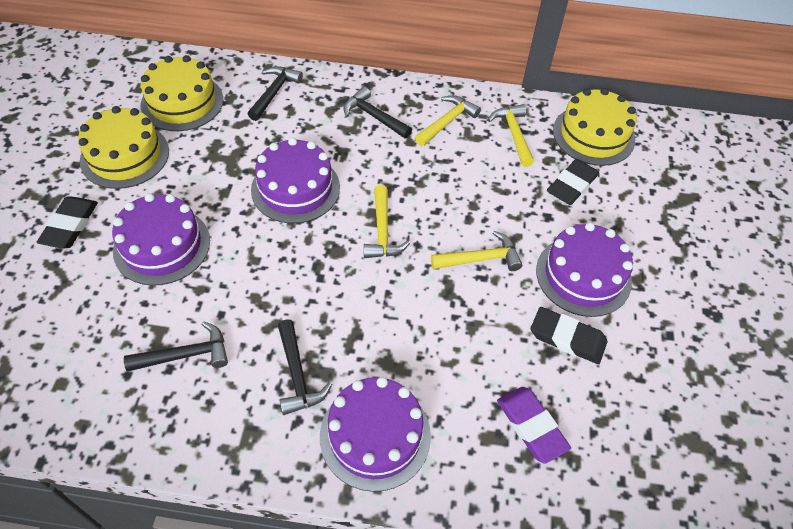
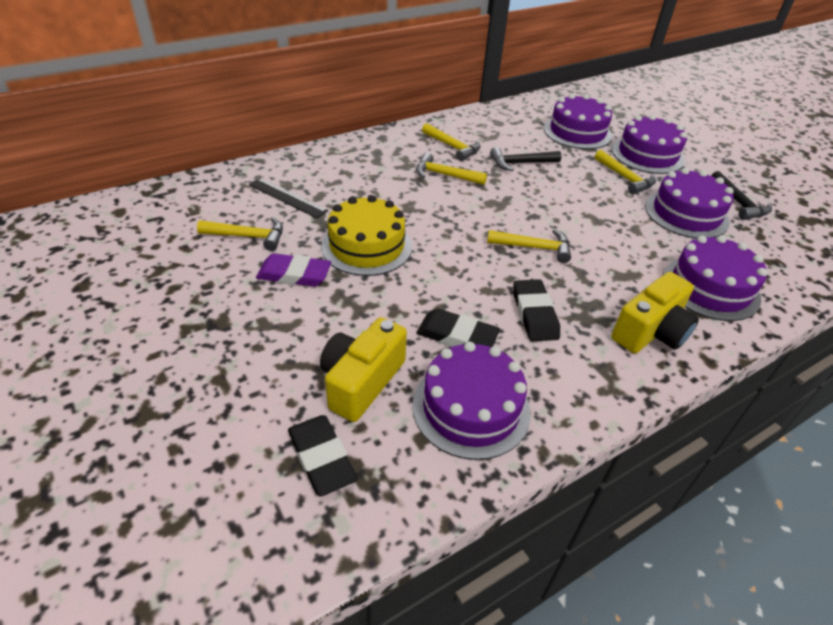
black hammer: [124,321,228,372] [248,66,303,121] [278,319,332,415] [343,87,412,139] = 4 -> [490,147,561,171] [711,171,772,220] = 2
black ruler: none = 0 -> [249,178,328,218] = 1
purple cake: [112,193,210,286] [251,138,340,223] [320,377,431,492] [536,223,633,317] = 4 -> [412,341,531,460] [544,94,612,149] [612,115,687,174] [645,168,734,238] [663,235,768,321] = 5
yellow cake: [78,106,169,189] [141,55,223,131] [553,88,637,166] = 3 -> [321,195,412,276] = 1
yellow camera: none = 0 -> [320,317,407,422] [611,272,699,354] = 2
yellow hammer: [364,185,410,258] [415,95,481,146] [431,231,522,271] [488,104,534,167] = 4 -> [197,217,283,251] [416,153,487,185] [422,123,481,161] [487,229,571,263] [595,150,656,194] = 5

